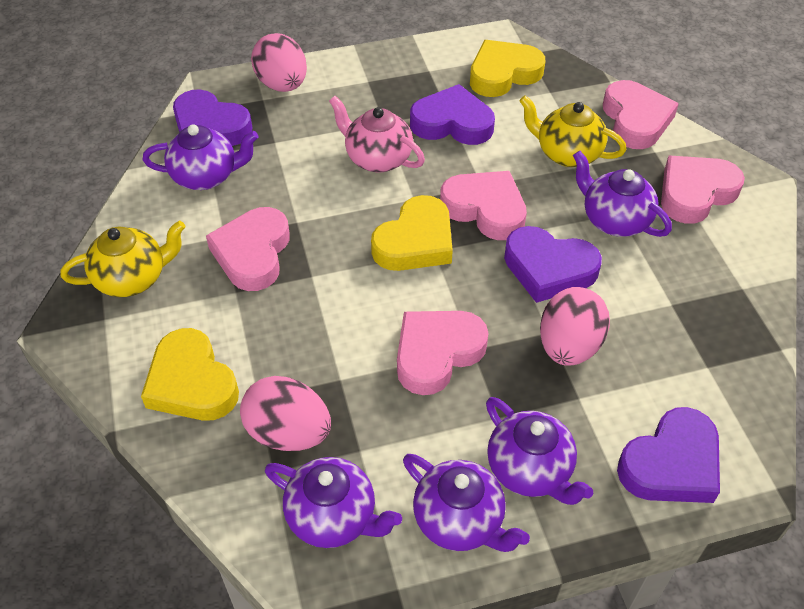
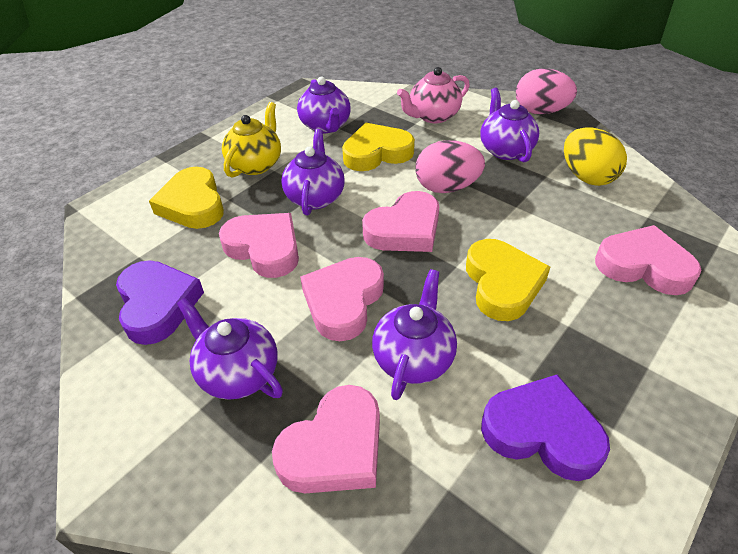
pink egg: [240,376,331,451] [251,33,307,92] [540,287,610,366] = 3 -> [415,140,485,193] [516,69,577,114] = 2
purple heart: [173,89,252,146] [410,84,495,145] [504,226,602,303] [617,407,720,503] = 4 -> [116,260,204,345] [481,375,610,481] = 2
yellow egg: none = 0 -> [564,127,627,186] = 1
yellow teapot: [60,221,186,297] [519,96,627,167] = 2 -> [222,102,281,178] = 1

